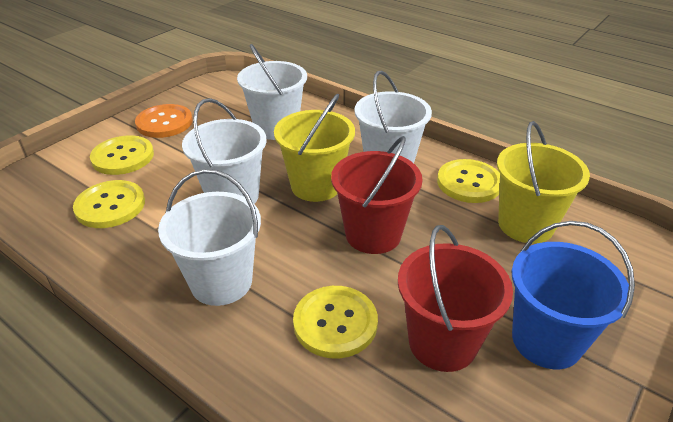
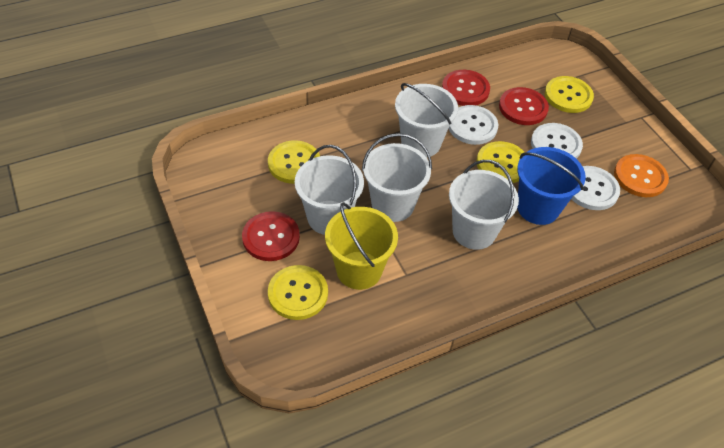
red bucket: [331,136,423,254] [398,225,513,372] = 2 -> none = 0
red button: none = 0 -> [242,211,300,261] [442,70,490,106] [499,87,549,125] = 3
white button: none = 0 -> [448,105,498,145] [531,123,583,159] [571,166,620,210] = 3
yellow bucket: [274,94,355,202] [497,121,590,244] = 2 -> [325,202,398,290] = 1

